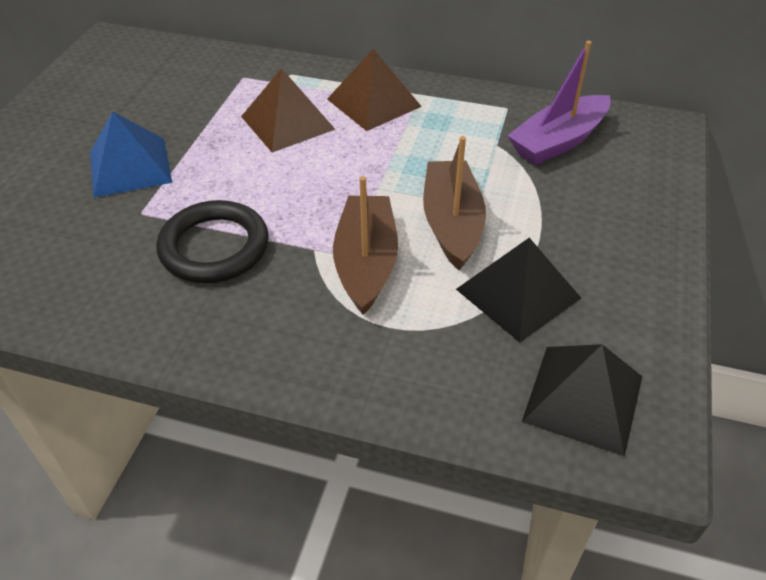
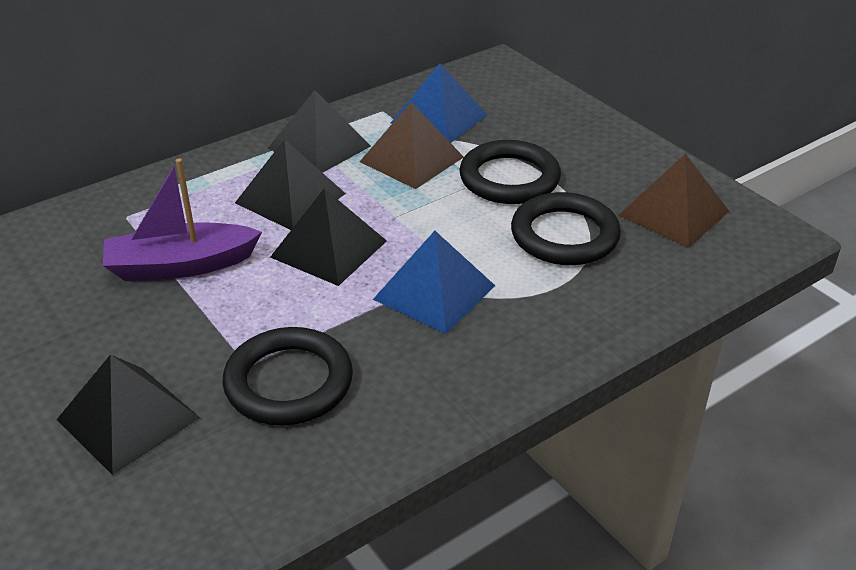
black pyramid: [456,238,581,342] [522,344,642,456] = 2 -> [57,354,200,475] [235,139,346,230] [268,90,371,173] [270,188,387,286] = 4
black ring: [156,200,269,283] = 1 -> [223,327,353,425] [459,140,561,204] [511,192,621,265] = 3
blue pyramid: [90,111,172,198] = 1 -> [373,231,495,334] [391,63,487,143] = 2
brown boat: [333,176,398,315] [423,136,486,271] = 2 -> none = 0

